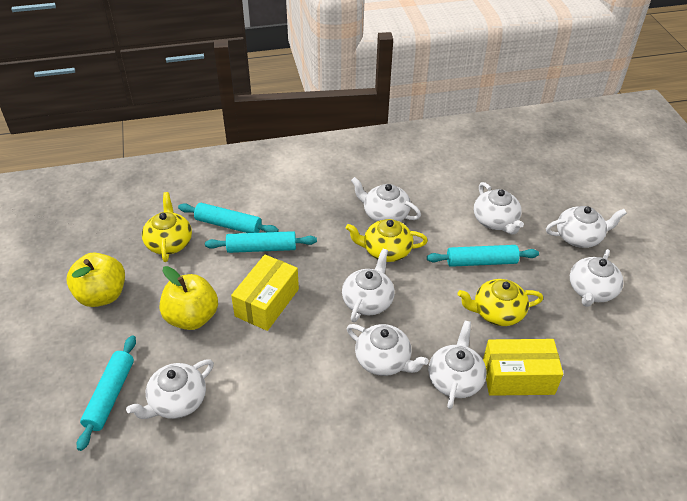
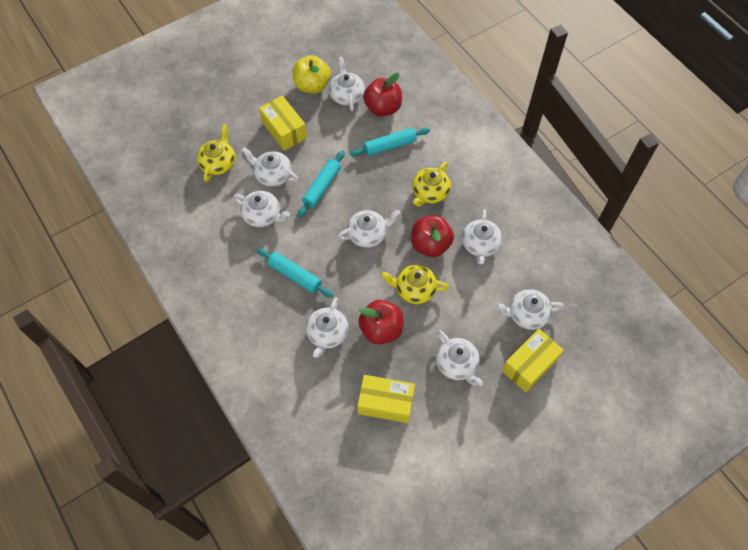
red apple: none = 0 -> [358,300,403,344] [363,73,402,117] [411,215,454,257] = 3
turquoise rolling pin: [77,335,136,451] [178,203,279,233] [205,231,317,253] [427,245,539,267] = 4 -> [257,248,333,298] [298,150,345,217] [350,127,430,157] = 3
yellow apple: [66,253,125,307] [160,266,218,330] = 2 -> [293,55,331,94] = 1
yellow box: [231,255,299,331] [483,339,563,396] = 2 -> [259,96,307,151] [358,375,415,423] [502,329,564,392] = 3

